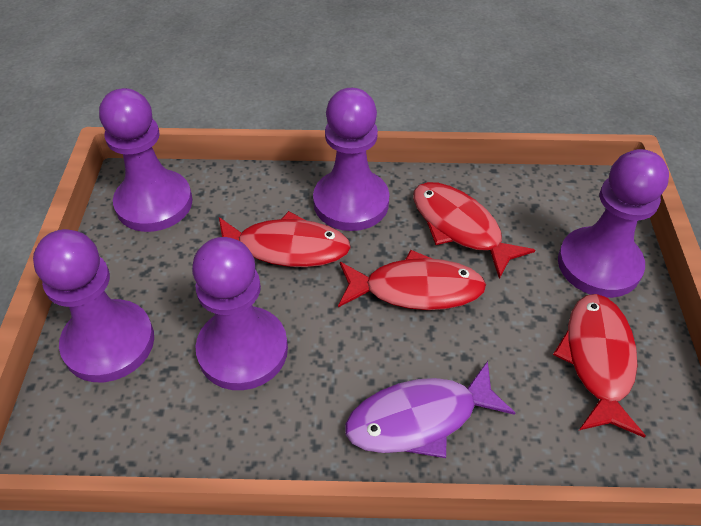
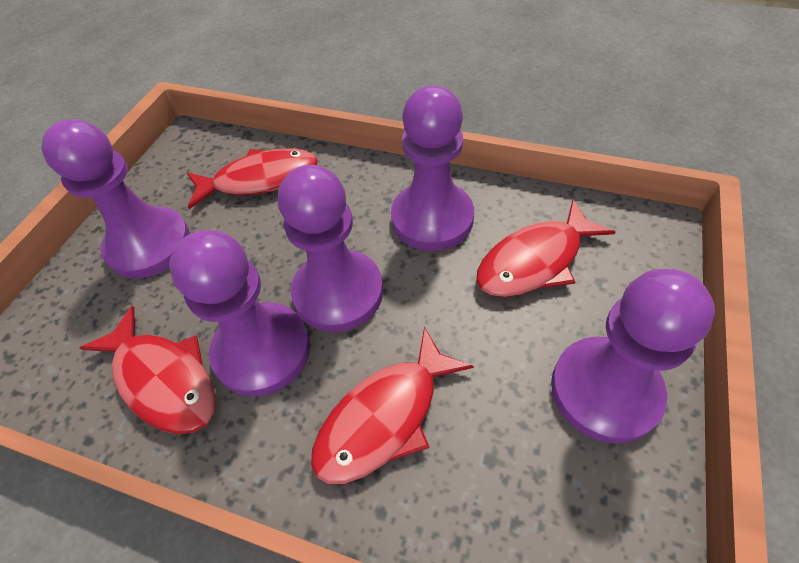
purple fish: [345,361,515,458] = 1 -> none = 0

